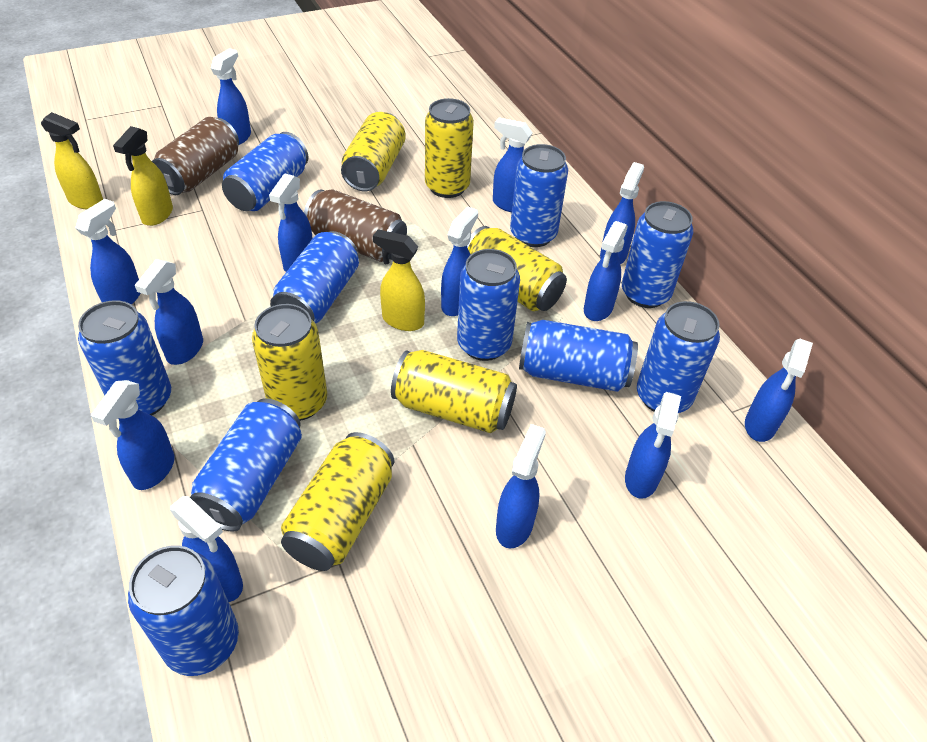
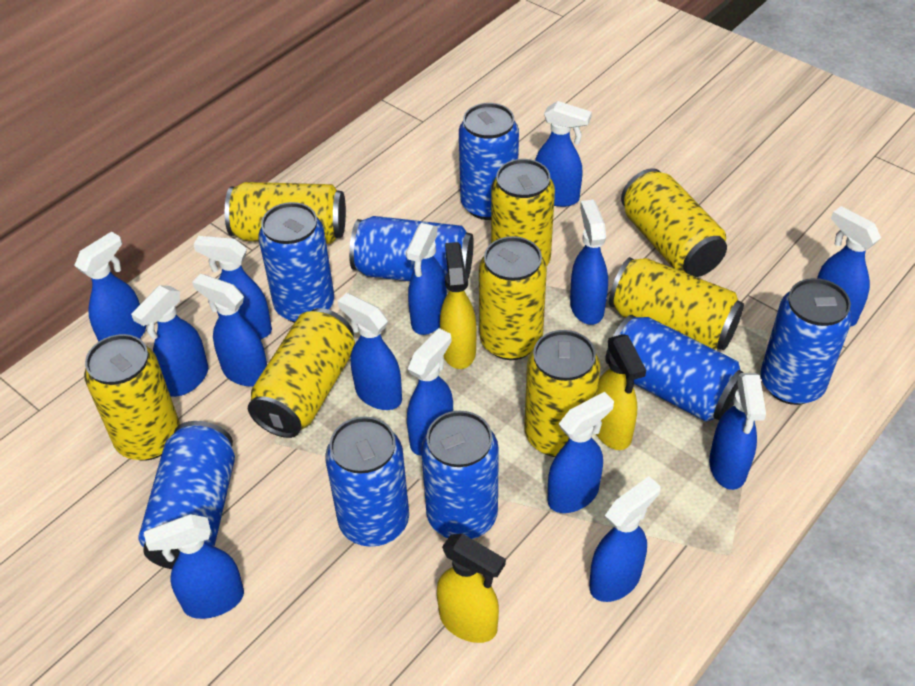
blue can: [78,300,171,415] [128,545,239,676] [190,398,302,532] [222,132,308,211] [270,231,359,323] [457,249,520,361] [510,144,568,247] [519,320,638,392] [622,201,693,308] [637,301,720,413] = 10 -> [139,421,235,569] [258,202,334,323] [326,416,409,547] [349,216,474,281] [421,411,499,539] [459,103,519,220] [605,315,744,422] [760,278,852,405] = 8
blue spray bottle: [75,199,140,305] [91,380,174,490] [135,259,203,365] [170,496,243,602] [211,48,251,145] [269,174,313,272] [441,207,478,316] [493,117,533,212] [496,424,546,548] [584,221,628,321] [600,162,644,265] [625,392,681,499] [745,339,813,442] = 13 -> [74,231,146,341] [131,285,208,397] [144,514,244,619] [192,274,267,387] [193,236,272,340] [338,293,402,410] [406,223,447,335] [407,328,453,456] [535,101,592,207] [548,392,614,513] [570,200,608,325] [589,476,660,602] [709,373,766,490] [817,206,881,327] = 14
brown can: [152,117,239,195] [304,189,407,262] = 2 -> none = 0
yellow can: [252,304,327,421] [281,432,394,571] [341,112,406,191] [391,350,517,433] [425,98,474,198] [467,226,567,311] = 6 -> [84,334,180,461] [225,182,346,244] [248,308,355,438] [479,236,547,360] [491,159,555,267] [524,330,600,457] [609,257,744,350] [621,168,727,277] = 8

